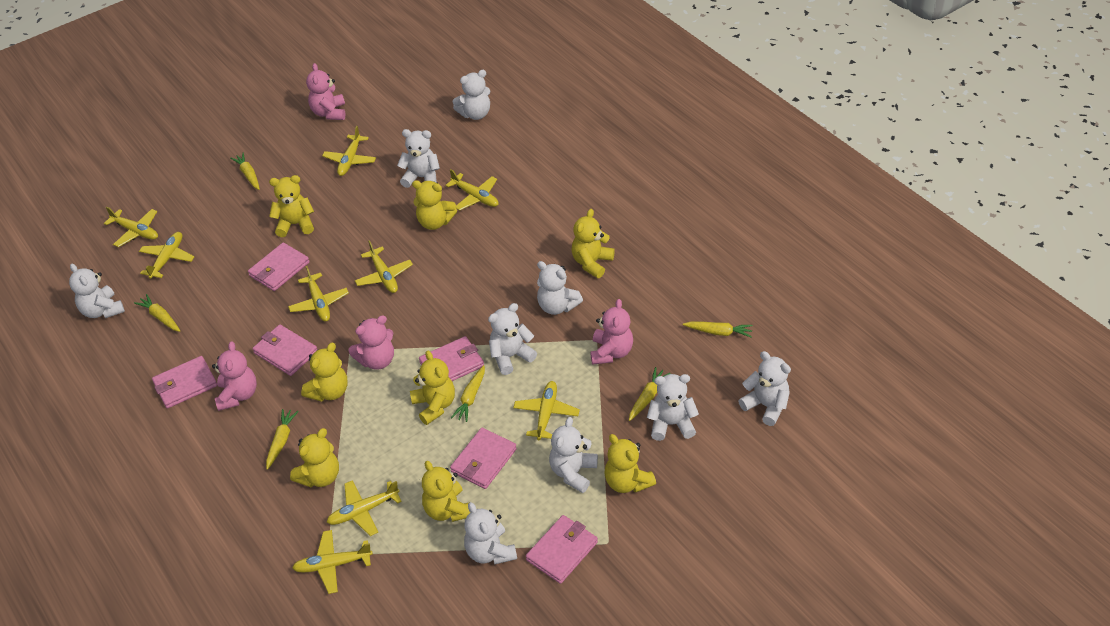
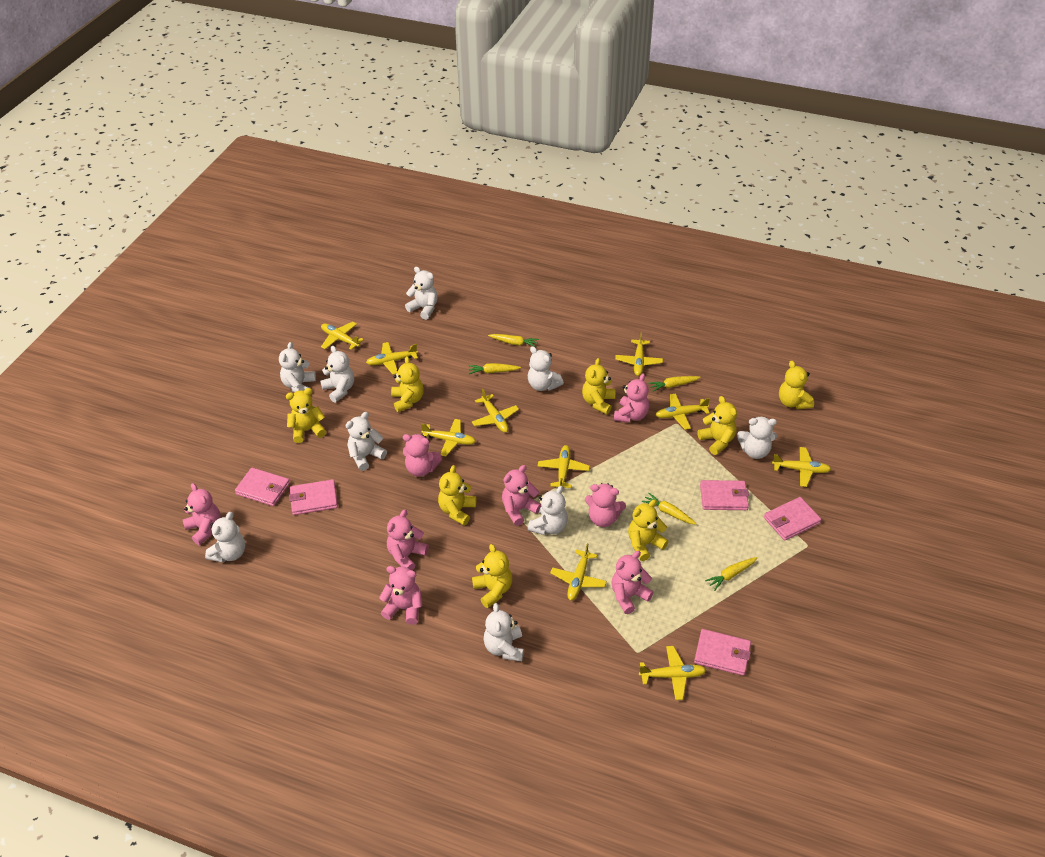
pink teddy bear: [212,341,257,411] [306,63,345,120] [348,315,394,370] [590,299,633,365] = 4 -> [183,483,221,545] [379,566,423,625] [387,509,429,570] [403,434,442,477] [502,465,542,526] [585,483,626,527] [611,551,654,614] [614,374,649,423] = 8
pink wallet: [152,356,217,409] [248,242,310,291] [253,324,317,376] [419,336,484,381] [450,428,517,489] [526,515,598,584] = 6 -> [235,467,290,506] [289,479,338,515] [694,629,751,676] [700,480,749,510] [764,497,821,541] = 5
yellow carrot: [134,294,180,332] [230,153,260,190] [266,409,299,470] [451,365,485,422] [629,367,671,421] [683,322,753,338] = 6 -> [468,363,521,374] [488,334,539,347] [642,493,697,525] [648,376,701,392] [705,557,758,591] = 5
yellow plane: [104,207,158,247] [139,232,194,279] [288,266,349,322] [292,530,373,594] [322,126,376,176] [327,480,402,536] [355,240,413,293] [445,169,499,211] [513,381,580,440] = 9 -> [321,322,364,350] [366,342,418,374] [421,419,476,456] [472,389,519,433] [538,445,590,488] [550,543,607,601] [615,332,663,376] [639,646,706,700] [655,394,710,430] [772,447,831,487] = 10

